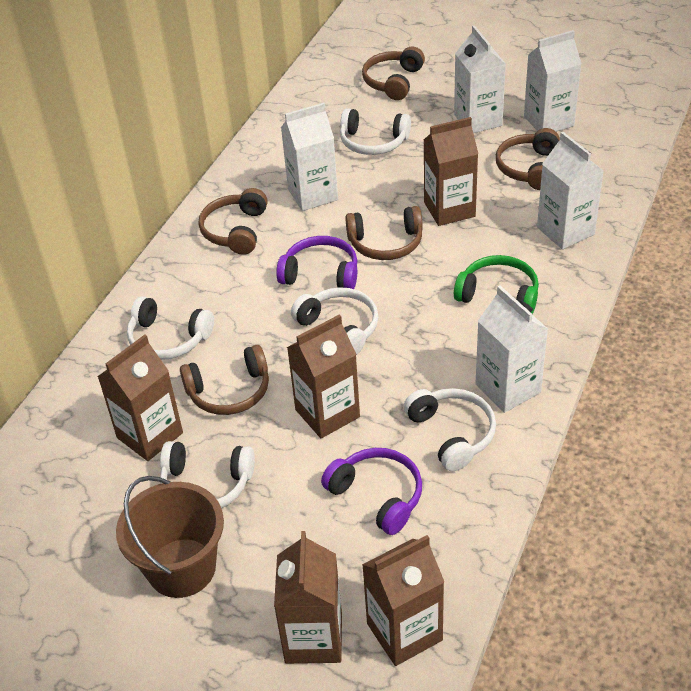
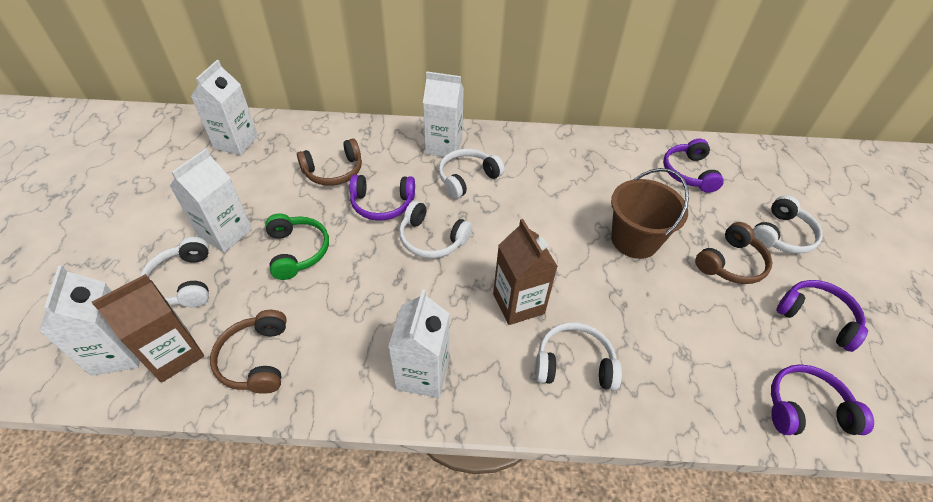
brown carton: [97,335,183,461] [274,531,342,664] [287,314,360,438] [362,535,444,666] [424,117,478,226] = 5 -> [92,274,204,383] [493,219,558,325] = 2
brown headphones: [180,345,269,415] [198,188,268,255] [345,206,423,260] [362,47,425,100] [496,128,560,190] = 5 -> [210,310,287,394] [297,139,362,186] [695,222,772,284] = 3
purple headphones: [276,236,358,289] [321,448,422,535] = 2 -> [350,175,415,221] [663,139,724,193] [771,364,874,435] [776,280,868,352] = 4

